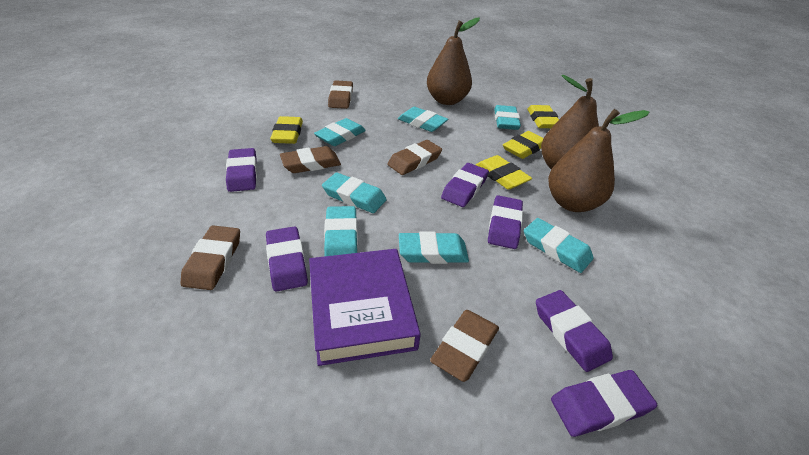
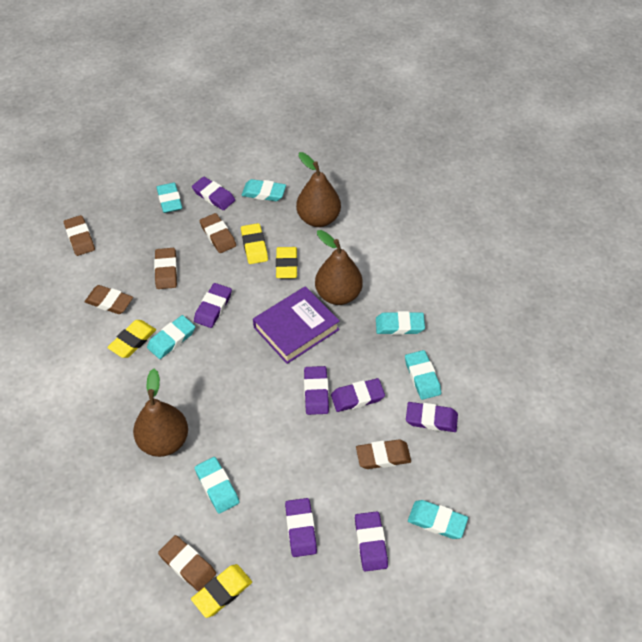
brown eraser: [181,225,240,290] [280,146,341,173] [328,80,353,109] [387,140,442,175] [430,310,499,382] = 5 -> [64,215,95,256] [85,285,133,314] [154,248,177,289] [158,535,216,592] [200,213,236,253] [356,439,411,469] = 6
purple eraser: [226,148,257,192] [266,226,308,292] [441,163,489,207] [488,195,523,249] [536,290,613,372] [551,370,657,437] = 6 -> [192,177,235,210] [194,283,232,328] [285,498,317,557] [304,366,329,415] [331,378,385,412] [355,511,388,571] [406,402,458,432] = 7

